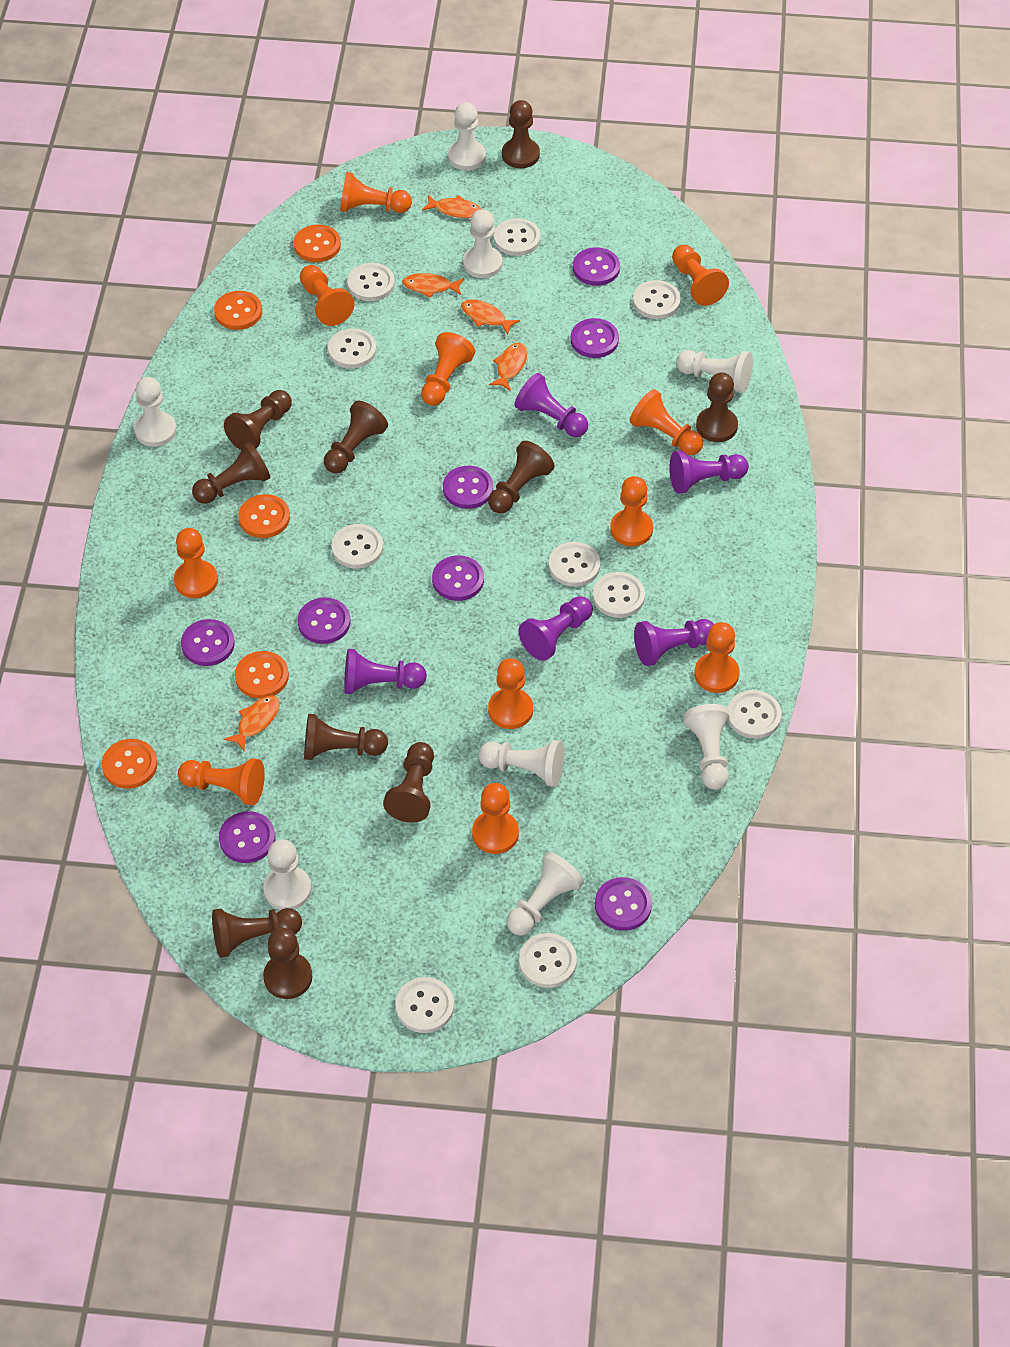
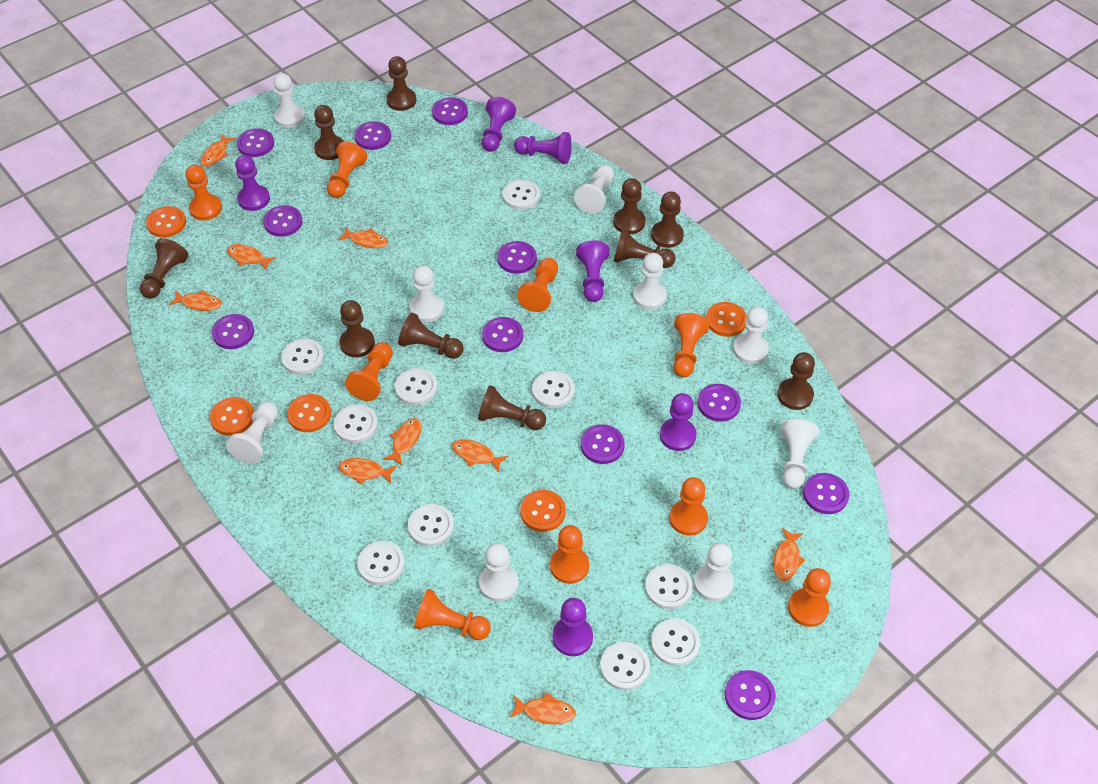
orange fish: [224,695,280,751] [402,273,464,298] [422,195,481,218] [461,299,520,335] [489,343,527,391] = 5 -> [169,290,222,311] [201,134,236,167] [227,244,276,270] [338,227,388,248] [339,458,397,485] [383,418,422,466] [452,439,508,472] [510,692,576,724] [773,528,805,581] = 9
orange pawn: [174,528,218,598] [178,758,265,805] [300,265,354,326] [340,172,412,213] [421,332,475,406] [472,783,519,854] [488,658,533,729] [610,476,653,546] [630,389,703,455] [672,245,729,306] [694,622,739,693] = 11 -> [185,165,222,221] [327,142,367,198] [345,342,393,401] [414,589,491,640] [517,258,558,312] [550,525,589,584] [669,477,708,536] [673,313,709,377] [788,568,831,627] = 9
purple button: [181,619,235,666] [219,811,275,863] [298,598,350,644] [432,555,484,601] [443,466,493,509] [571,318,619,358] [573,247,620,286] [595,877,652,931] = 8 -> [212,314,254,349] [237,128,274,157] [263,205,303,237] [354,121,391,150] [432,97,468,125] [482,317,523,352] [497,241,537,274] [581,424,625,464] [698,384,741,422] [725,670,776,720] [803,473,849,514] = 11
purple pawn: [344,649,427,694] [515,373,588,437] [519,596,593,661] [634,619,714,666] [669,451,749,494] = 5 -> [235,155,270,211] [482,97,516,152] [514,132,572,164] [552,598,593,656] [576,240,610,302] [660,393,697,451] = 6
white pawn: [134,377,177,447] [263,839,311,910] [448,102,486,170] [463,209,502,278] [478,740,564,787] [507,852,584,936] [676,350,753,393] [683,704,730,790] = 8 -> [226,402,278,464] [273,73,305,128] [410,265,444,322] [479,543,519,602] [574,165,614,214] [633,253,667,309] [694,543,734,601] [733,307,769,364] [781,419,819,489] = 9

